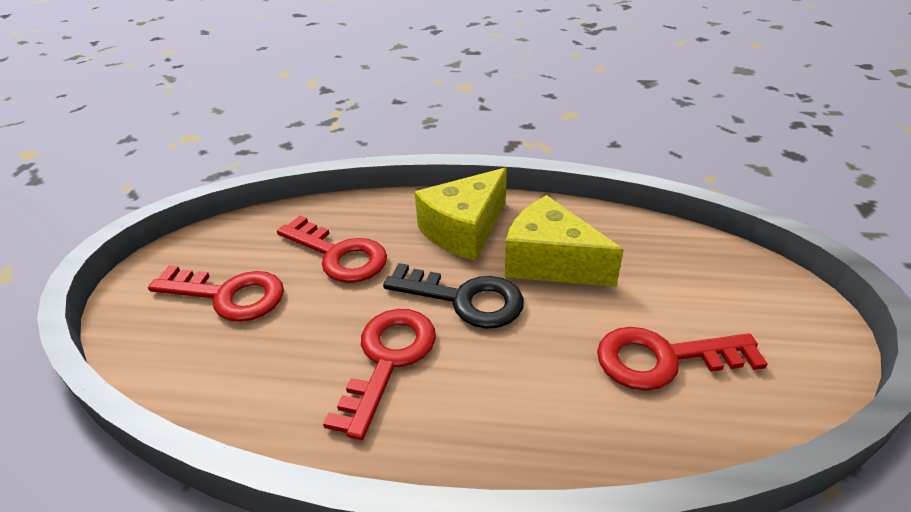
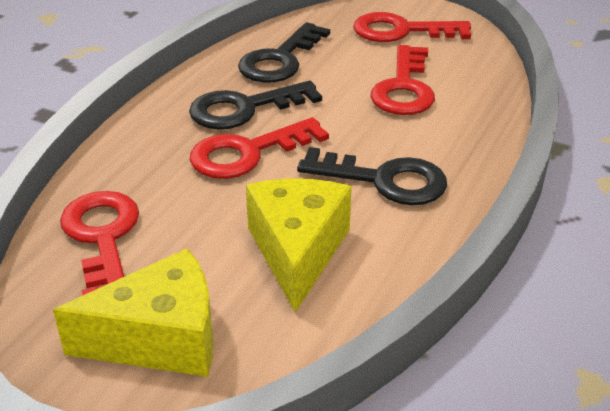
black key: [383,263,524,329] = 1 -> [189,81,322,129] [238,22,330,83] [297,147,447,205] = 3

